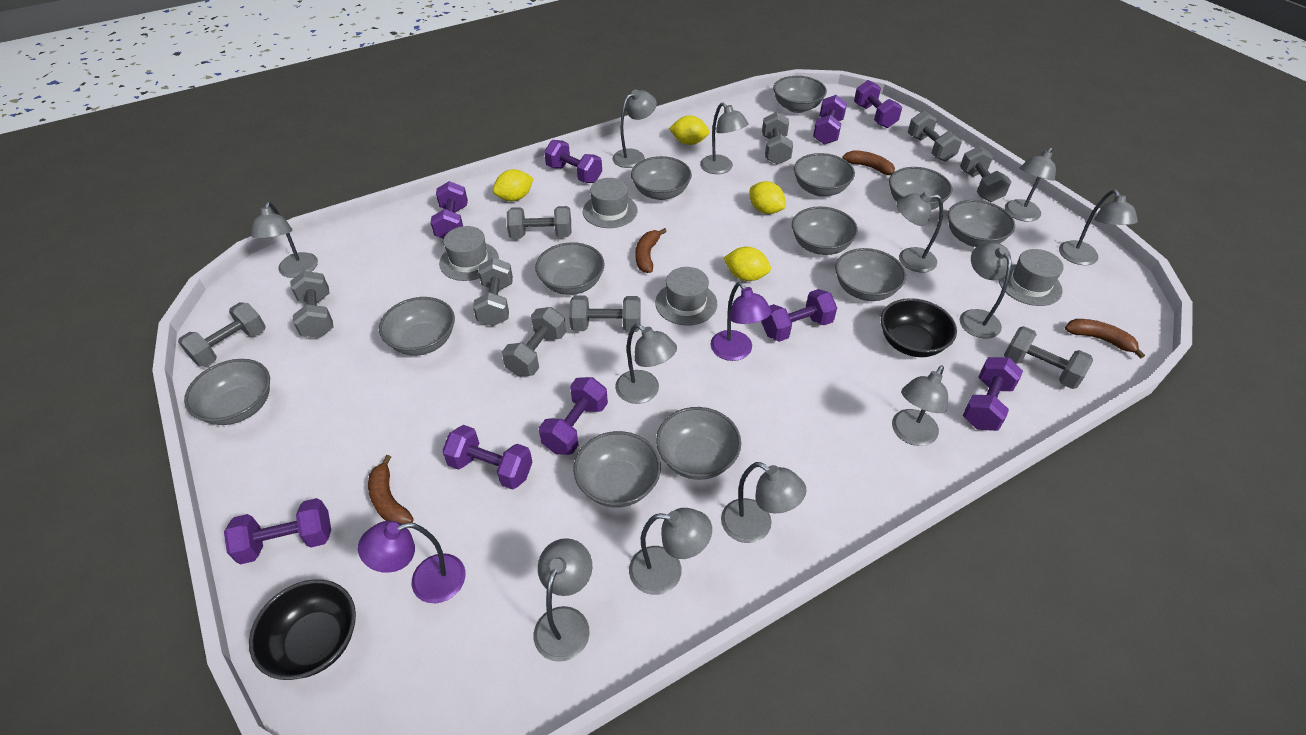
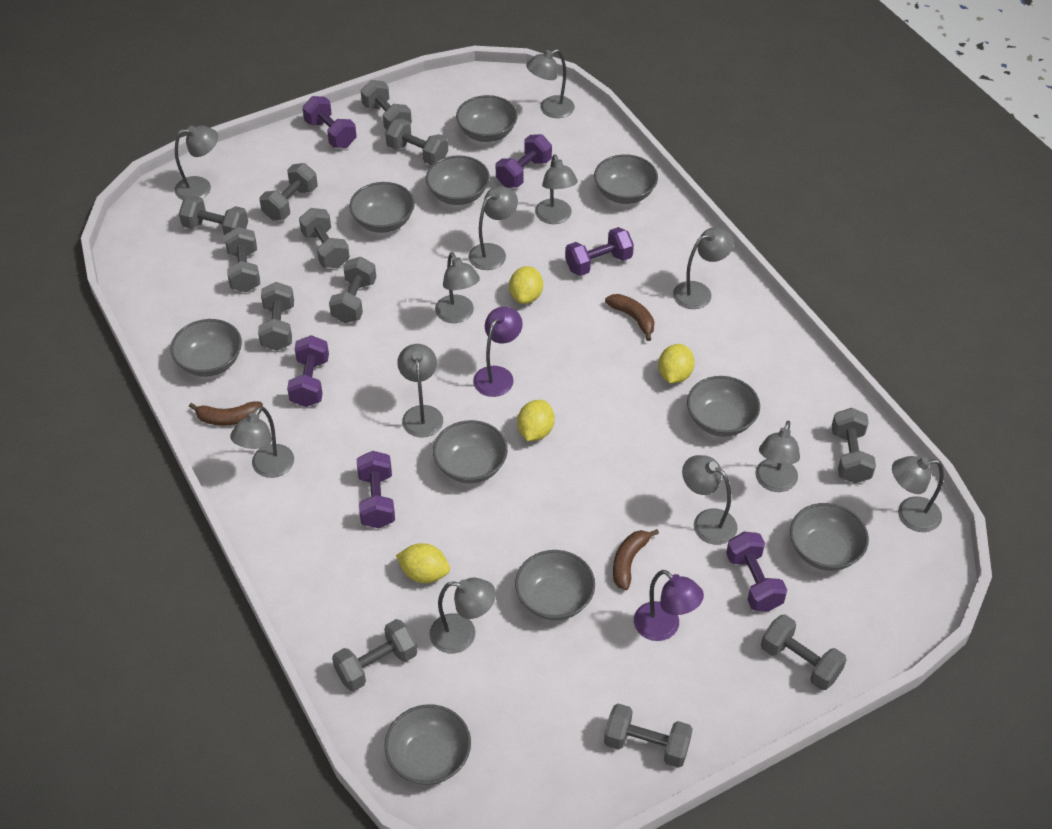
black bowl: [249,579,356,680] [880,298,957,357] = 2 -> none = 0
brown banana: [368,455,414,524] [635,228,667,273] [842,150,895,175] [1065,319,1145,358] = 4 -> [189,401,263,425] [605,294,655,341] [613,529,659,590] = 3
grey bowl: [184,359,270,425] [379,297,455,355] [535,242,605,295] [573,431,661,507] [631,156,692,200] [656,407,741,480] [773,76,827,113] [792,207,858,255] [794,153,855,197] [835,248,906,301] [889,167,952,210] [948,200,1015,247] = 12 -> [171,319,242,377] [349,182,415,233] [384,704,471,785] [426,155,490,205] [433,420,508,484] [456,95,518,142] [515,550,595,620] [594,154,658,204] [687,376,760,437] [790,503,869,571] = 10
grey dumbbell: [178,302,266,367] [290,271,333,338] [473,258,513,326] [502,307,566,377] [507,206,571,239] [569,295,641,332] [762,112,793,165] [908,111,962,162] [960,146,1011,202] [1004,326,1093,389] = 10 -> [179,196,248,236] [225,227,260,292] [258,282,294,351] [259,163,318,220] [299,208,350,268] [329,257,376,323] [332,619,417,691] [361,80,412,130] [385,118,448,165] [604,703,693,768] [761,614,847,690] [832,408,876,483] = 12
grey hat: [439,226,499,281] [583,178,638,228] [655,267,717,326] [999,249,1064,306] = 4 -> none = 0
purple dumbbell: [224,498,331,565] [431,181,468,239] [442,425,533,490] [539,377,608,455] [544,140,602,183] [761,289,837,342] [813,95,847,144] [854,80,902,128] [963,357,1023,431] = 9 -> [287,335,329,407] [302,96,357,148] [357,451,395,528] [496,134,552,188] [565,227,634,276] [726,532,787,612] = 6

